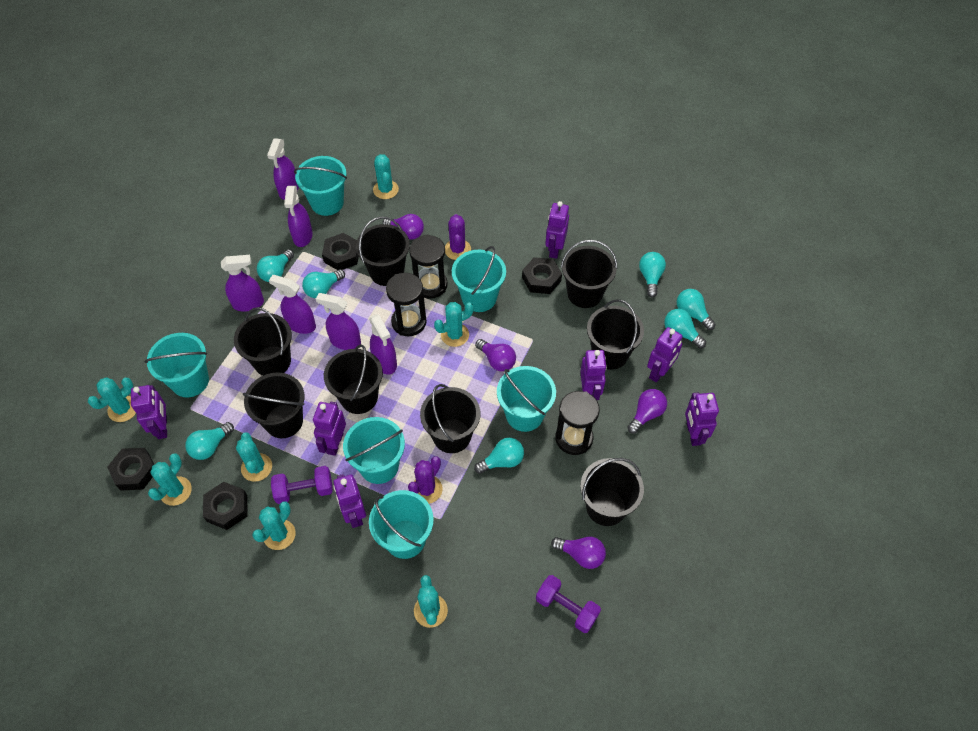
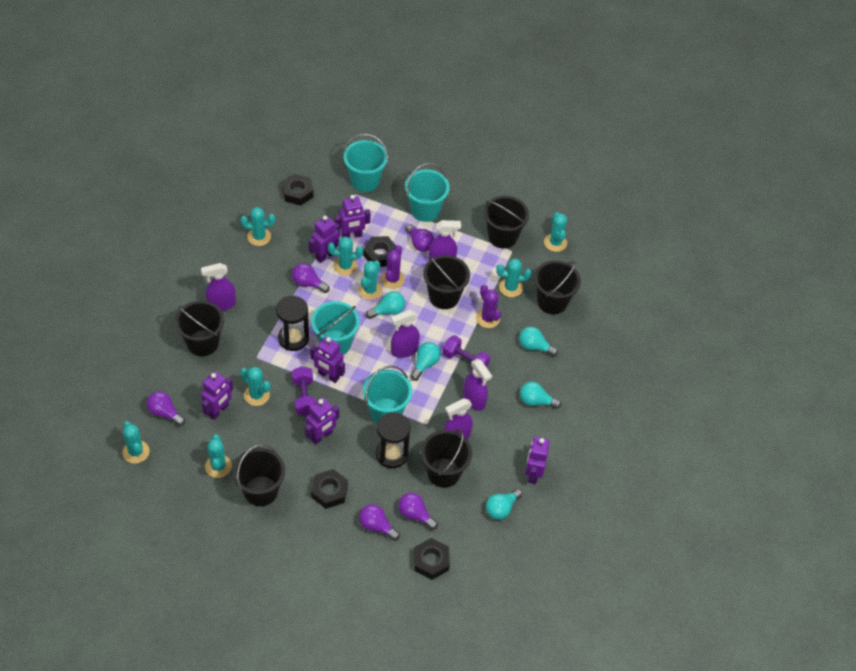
black bucket: [234,307,292,376] [243,372,304,438] [324,344,383,414] [356,216,410,286] [420,384,480,453] [561,240,617,308] [580,458,644,526] [587,299,644,370] = 8 -> [175,301,224,356] [233,444,285,506] [421,429,472,488] [423,255,470,309] [484,196,529,248] [534,260,581,314] = 6
black hourglass: [386,273,427,336] [409,235,448,299] [555,391,600,455] = 3 -> [276,296,309,351] [376,412,411,468] = 2
purple light bulb: [382,214,424,240] [475,339,516,372] [551,537,606,569] [627,389,667,434] = 4 -> [147,391,185,426] [292,263,330,293] [359,504,400,541] [398,493,438,530] [405,224,434,252] = 5
purple robot: [131,385,167,439] [313,402,346,456] [333,474,366,528] [545,201,569,259] [580,350,607,400] [647,327,683,383] [685,393,719,446] = 7 -> [201,371,233,420] [305,397,339,445] [309,215,340,263] [310,337,345,383] [335,195,371,238] [525,437,550,484] = 6
purple spray bottle: [221,255,264,311] [267,138,299,200] [269,275,316,334] [284,186,313,247] [316,293,361,350] [369,314,397,374] = 6 -> [201,263,236,311] [391,310,420,358] [428,220,461,262] [444,399,473,440] [463,359,492,411] = 5
turquoise bucket: [145,333,209,398] [294,156,347,216] [343,417,405,484] [369,490,434,559] [452,246,506,312] [497,366,556,432] = 6 -> [311,301,360,355] [343,134,388,192] [362,365,412,423] [405,163,450,222] = 4
turquoise cactus: [88,377,136,422] [148,453,192,506] [236,432,272,482] [252,501,296,550] [373,154,399,199] [414,575,448,628] [434,302,474,347] = 7 -> [123,421,150,463] [205,434,232,478] [240,207,275,246] [240,367,270,406] [328,236,363,276] [358,260,382,300] [496,258,531,297] [544,212,567,252] = 8
turquoise light bulb: [185,422,234,460] [257,249,294,282] [302,269,345,298] [474,438,524,474] [639,252,666,297] [664,309,706,348] [676,289,716,330] = 7 -> [366,291,405,319] [410,342,441,381] [486,489,522,520] [519,326,558,357] [520,382,561,409] = 5

